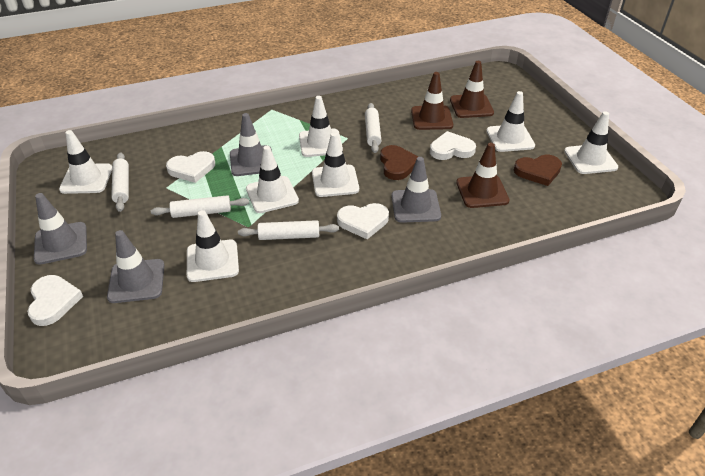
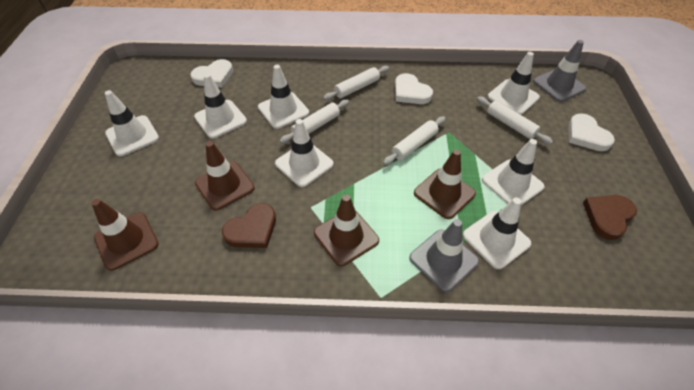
brown traffic cone: [411,72,453,130] [450,61,494,118] [456,143,510,208] = 3 -> [91,199,159,271] [195,141,255,210] [314,195,379,266] [414,149,476,219] = 4
grey traffic cone: [34,193,87,265] [107,230,165,303] [230,113,272,176] [391,157,441,223] = 4 -> [409,219,479,292] [533,40,586,102] = 2
white heart: [27,275,83,326] [166,151,215,183] [337,203,389,239] [430,131,476,160] = 4 -> [190,59,233,88] [395,73,433,104] [568,113,615,151] = 3

